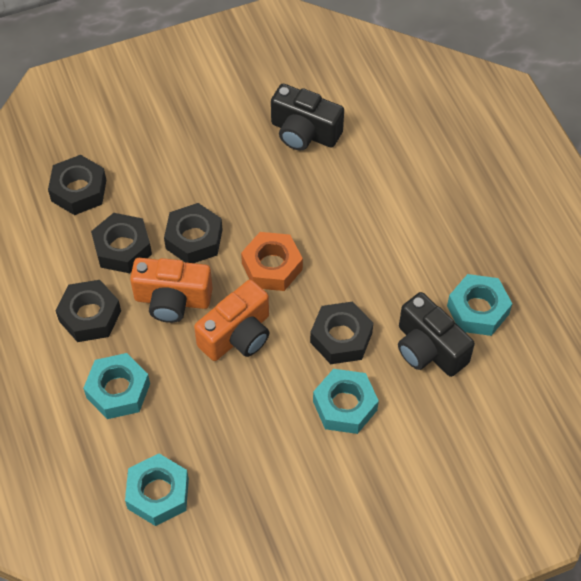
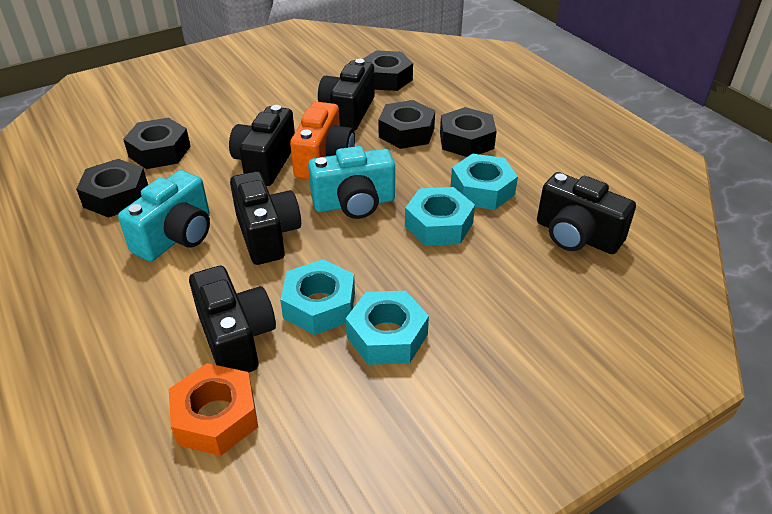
black camera: [271,84,344,151] [398,292,475,377] = 2 -> [189,266,276,373] [229,105,295,186] [230,171,301,265] [318,59,374,131] [537,172,636,254] = 5
orange camera: [130,258,213,323] [194,280,269,361] = 2 -> [290,102,355,180] = 1
turquoise camera: none = 0 -> [118,170,210,261] [308,146,395,219] = 2

